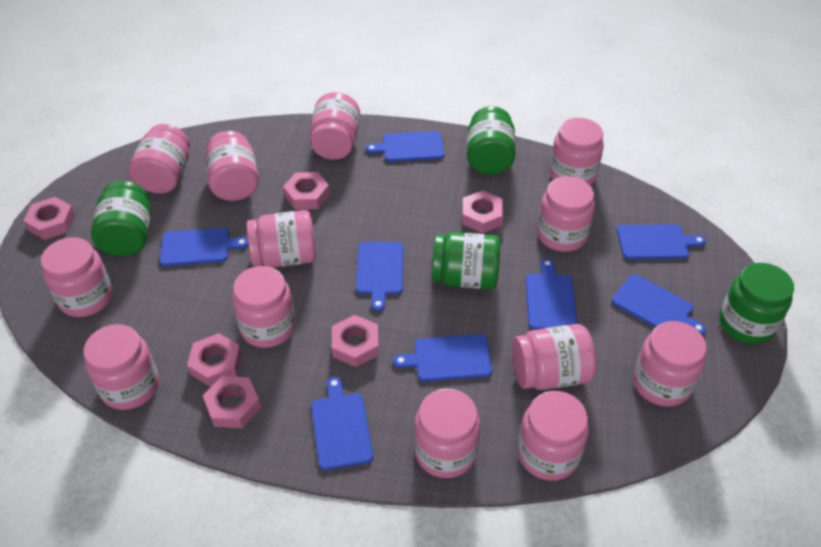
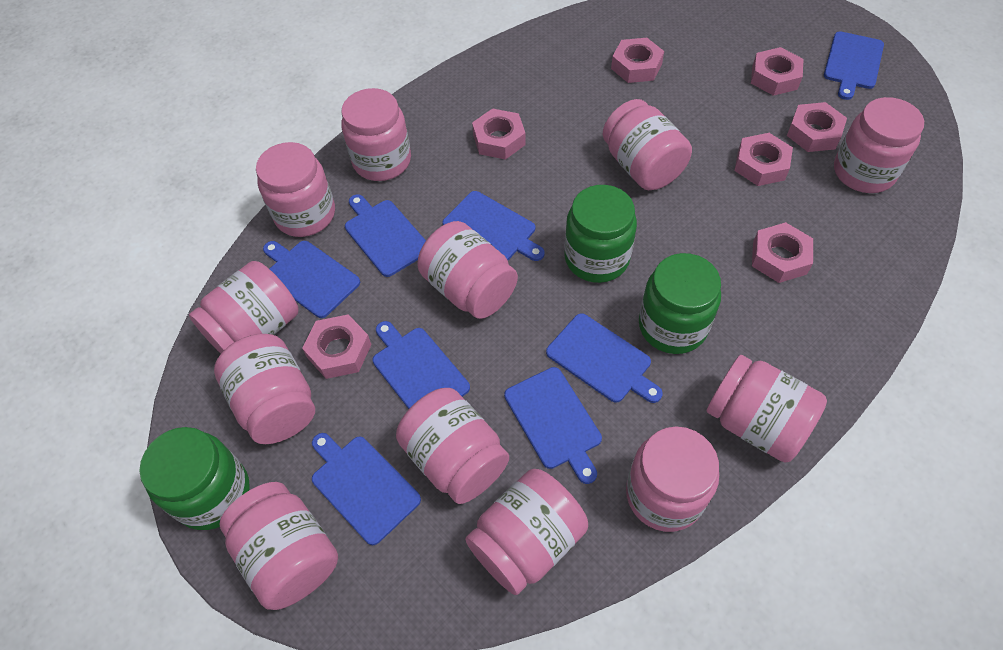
green jar: [91,181,151,256] [432,232,500,289] [467,106,516,175] [719,263,794,344] = 4 -> [139,427,250,530] [564,185,637,283] [639,253,721,354] = 3
pink jar: [41,237,113,317] [83,324,159,410] [129,124,190,194] [205,131,259,201] [232,266,296,348] [247,210,316,268] [310,92,360,160] [414,388,480,478] [512,324,596,390] [518,391,589,481] [537,176,595,252] [550,118,604,185] [633,321,707,407] = 13 -> [189,261,299,354] [214,334,315,444] [219,482,338,610] [256,142,335,237] [341,88,411,181] [396,388,509,504] [417,221,518,319] [465,469,588,595] [603,99,692,190] [626,427,719,532] [706,355,827,463] [834,97,924,193] = 12
pink nut: [24,197,76,240] [187,333,242,387] [203,376,261,428] [283,172,330,210] [332,315,379,367] [462,190,504,233] = 6 -> [302,314,372,379] [472,108,526,160] [611,38,664,83] [734,133,793,186] [751,47,804,96] [752,222,813,283] [787,102,847,152] = 7

